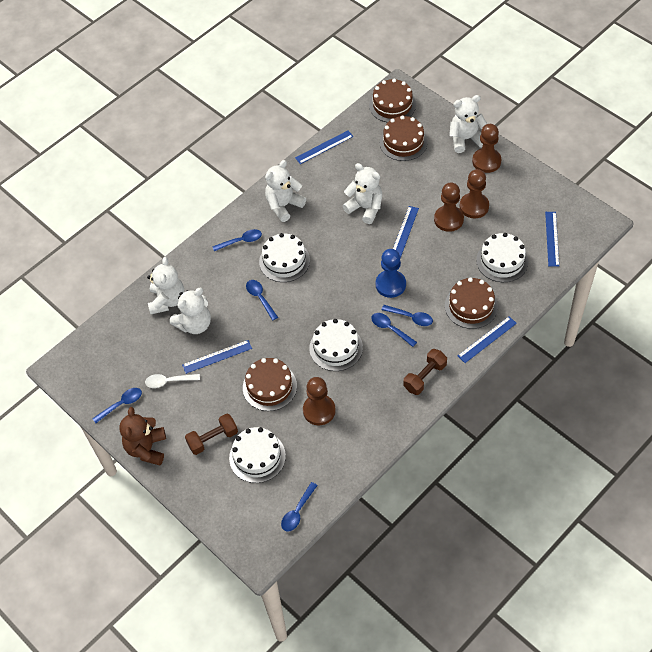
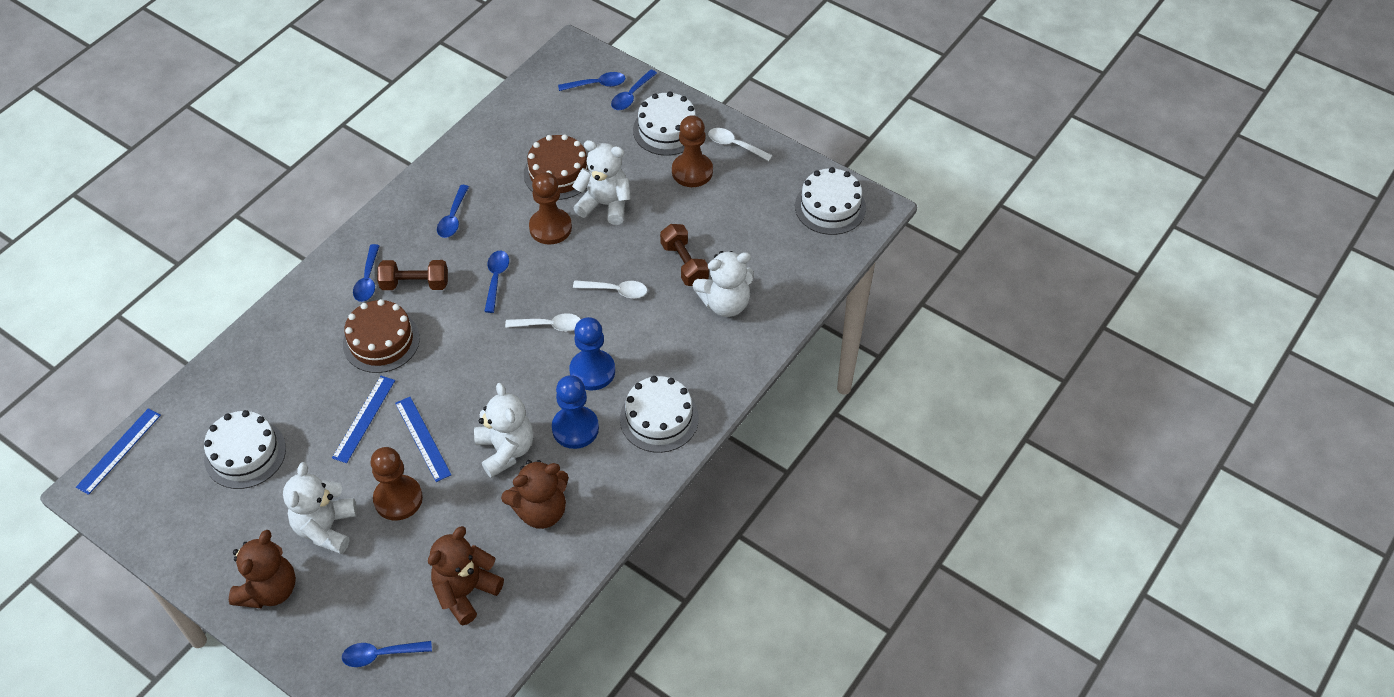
blue pawn: [375,249,406,298] = 1 -> [552,375,599,449] [569,317,615,390] = 2
blue ruler: [182,340,252,374] [295,131,353,164] [393,206,419,258] [458,316,517,363] [545,212,559,267] = 5 -> [76,408,161,495] [332,376,395,463] [395,397,451,482] = 3
brown cake: [243,358,297,411] [369,79,416,123] [380,115,428,161] [445,277,498,329] = 4 -> [343,299,420,373] [524,134,589,200] = 2
brown pawn: [303,377,336,425] [434,182,464,232] [459,169,489,219] [472,124,501,173] = 4 -> [370,447,423,521] [529,172,572,245] [672,115,713,187] = 3
brown teddy bear: [119,407,166,465] = 1 -> [229,530,296,608] [428,526,504,626] [501,460,569,529] = 3
white spoon: [145,374,200,388] = 1 -> [505,313,581,332] [573,280,647,298] [708,128,773,161] = 3
white teddy bear: [147,257,184,314] [170,288,211,334] [265,160,306,222] [343,163,382,224] [449,95,487,153] = 5 -> [283,462,357,554] [474,383,534,478] [572,140,631,225] [693,251,754,317] = 4

